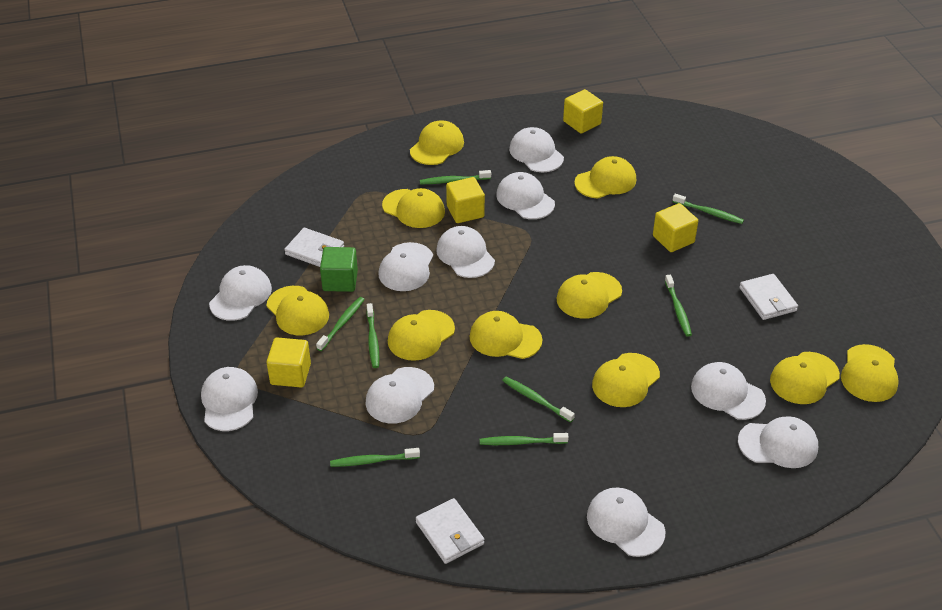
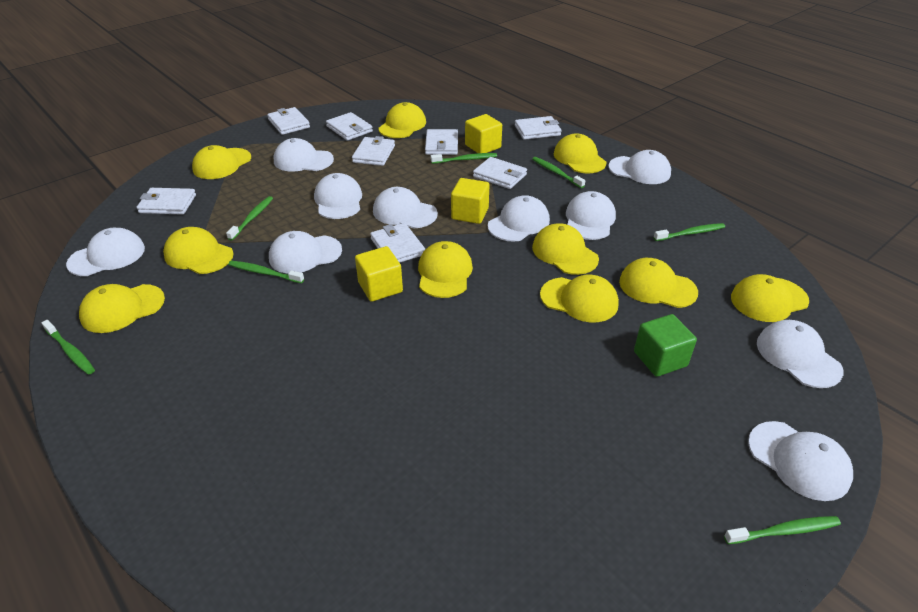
green toothbrush: [316,297,365,351] [330,448,420,467] [367,303,379,368] [420,170,491,184] [480,433,569,445] [502,377,575,422] [665,275,692,337] [673,194,744,224] = 8 -> [42,320,95,375] [226,196,273,241] [228,261,304,283] [431,153,497,164] [532,157,585,188] [654,223,725,241] [724,516,841,544] = 7
white wallet: [284,228,344,267] [416,498,484,564] [739,274,798,320] = 3 -> [137,188,196,215] [267,107,310,135] [326,112,373,141] [352,136,395,166] [370,223,425,263] [425,129,458,155] [473,157,527,189] [515,116,562,140] = 8
yellow cube: [267,337,311,388] [446,177,485,223] [563,89,603,133] [653,203,698,252] = 4 -> [355,246,403,302] [451,178,489,224] [465,114,502,153] = 3

